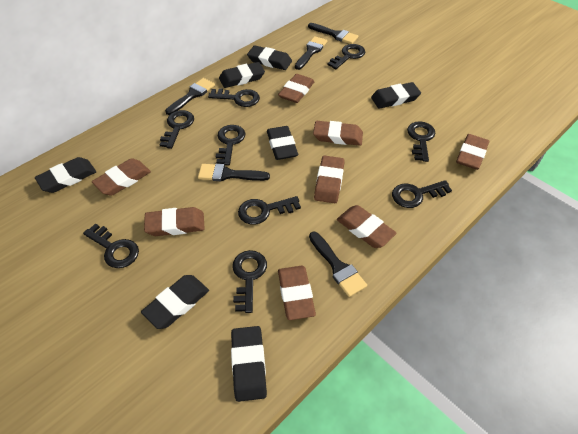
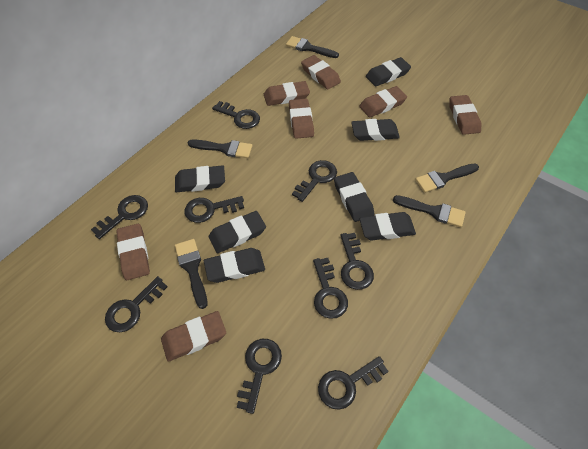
brown eraser: [92,158,151,196] [144,207,205,236] [278,74,315,103] [278,266,316,320] [313,121,363,146] [314,156,345,203] [337,205,397,248] [456,134,489,170] = 8 -> [116,224,150,280] [161,311,226,362] [264,81,310,106] [289,99,314,139] [301,55,341,90] [359,86,407,118] [449,95,481,135] = 7

